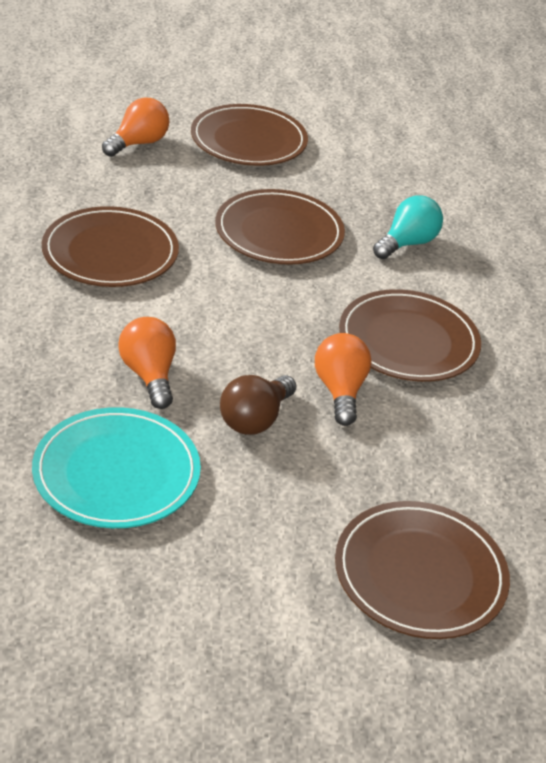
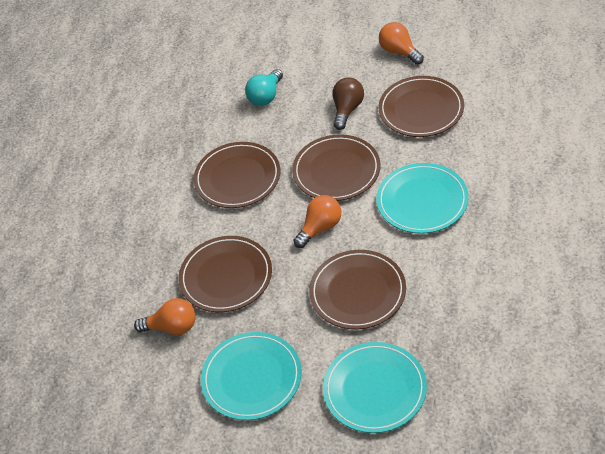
turquoise plate: [32,407,201,528] = 1 -> [201,332,302,420] [323,342,427,433] [376,163,469,234] = 3

